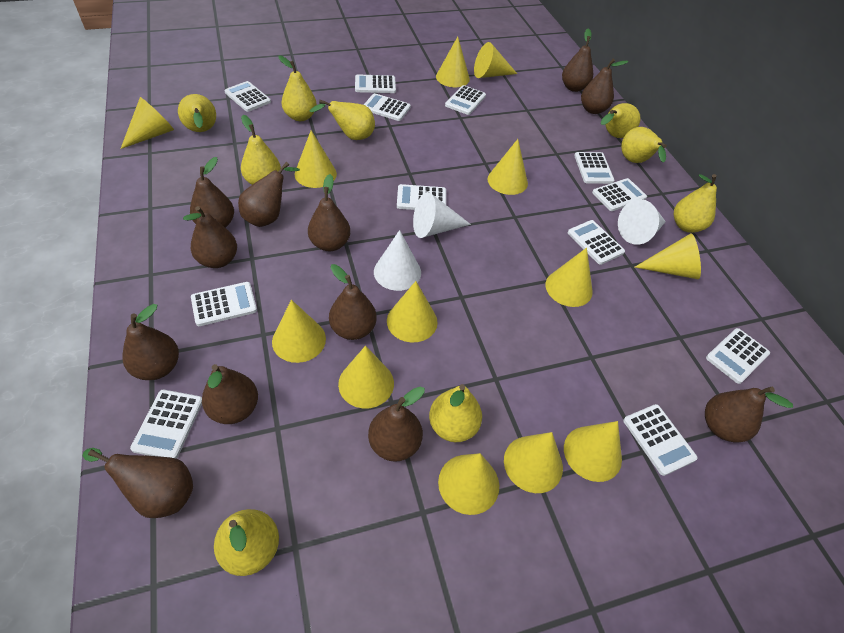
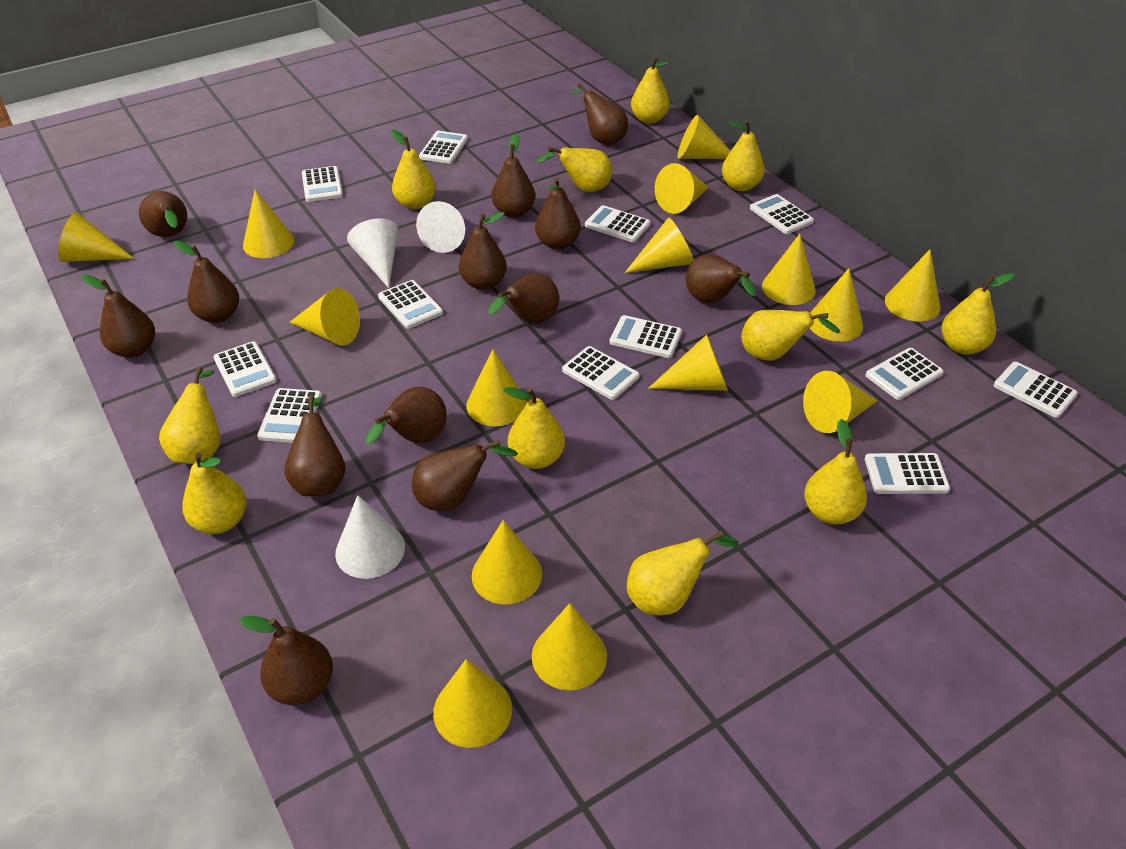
brown pear: [82,448,193,518] [122,304,179,380] [183,206,237,268] [190,157,234,228] [202,364,258,424] [238,162,300,227] [308,174,350,251] [329,264,377,340] [368,387,425,462] [562,28,593,92] [581,59,629,114] [705,387,793,443] = 12 -> [81,275,155,358] [139,191,187,237] [174,241,239,323] [240,616,333,705] [284,395,346,496] [365,387,447,444] [412,440,518,511] [459,212,507,290] [488,273,559,323] [492,134,535,218] [535,177,581,250] [571,83,628,145] [686,254,756,303] = 13
yellow cone: [121,97,174,149] [272,300,326,363] [294,130,337,188] [338,346,394,408] [387,281,438,343] [436,37,470,87] [438,453,499,515] [474,42,517,78] [488,139,528,195] [504,432,563,493] [545,248,593,307] [564,421,622,482] [635,233,701,279] = 13 -> [58,212,135,262] [243,190,294,258] [290,288,360,346] [433,659,512,748] [466,349,527,426] [472,520,542,605] [532,603,607,690] [625,218,694,273] [648,335,728,391] [655,163,709,214] [677,115,730,159] [762,234,816,305] [803,371,877,433] [810,268,863,342] [885,250,940,322] = 15
yellow pear: [178,94,216,132] [214,509,279,576] [241,115,281,185] [278,55,317,121] [310,100,375,140] [429,384,482,442] [601,103,641,138] [621,127,667,163] [674,174,717,233] = 9 -> [159,367,221,464] [182,452,247,534] [391,129,436,209] [503,387,565,469] [536,147,612,192] [627,531,738,615] [631,57,670,124] [722,120,765,191] [741,310,840,361] [804,419,867,524] [941,273,1015,355] = 11

